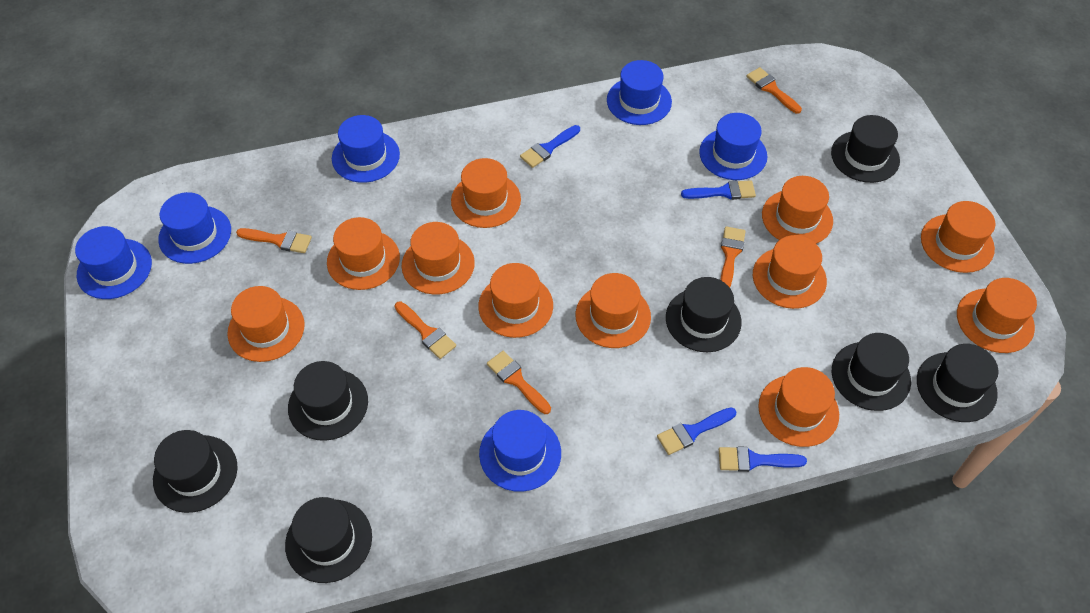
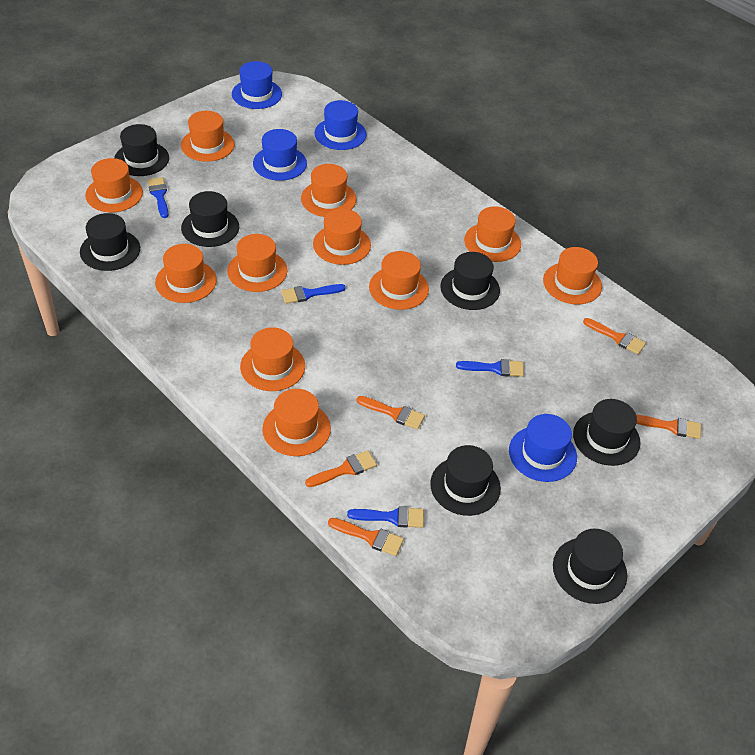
blue hat: [75,226,152,299] [158,192,231,264] [332,115,400,183] [479,410,561,492] [607,60,672,125] [699,113,767,180] = 6 -> [232,61,282,109] [253,129,307,181] [314,100,366,150] [509,414,577,482] = 4

